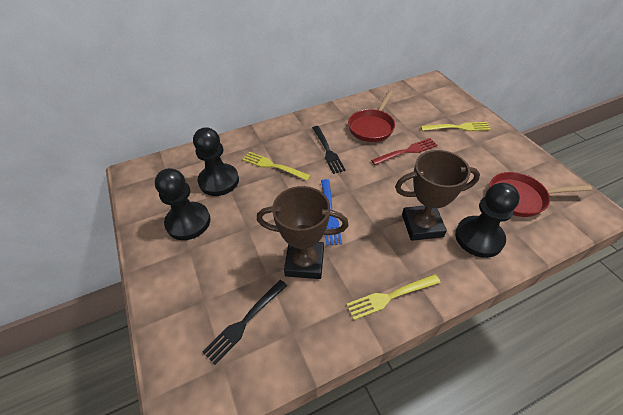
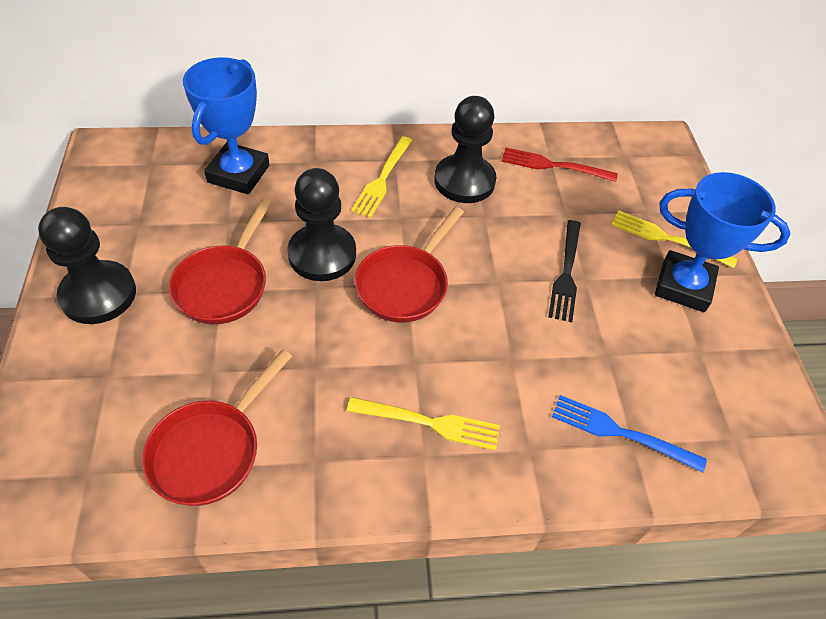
black fork: [202,280,287,365] [312,126,346,174] = 2 -> [548,220,581,322] = 1
blue trophy: none = 0 -> [183,57,270,194] [655,172,790,312] = 2
brown trophy: [257,186,349,279] [395,150,480,241] = 2 -> none = 0
red pan: [348,90,395,142] [489,172,592,217] = 2 -> [142,349,292,506] [169,198,272,324] [355,207,464,322] = 3

